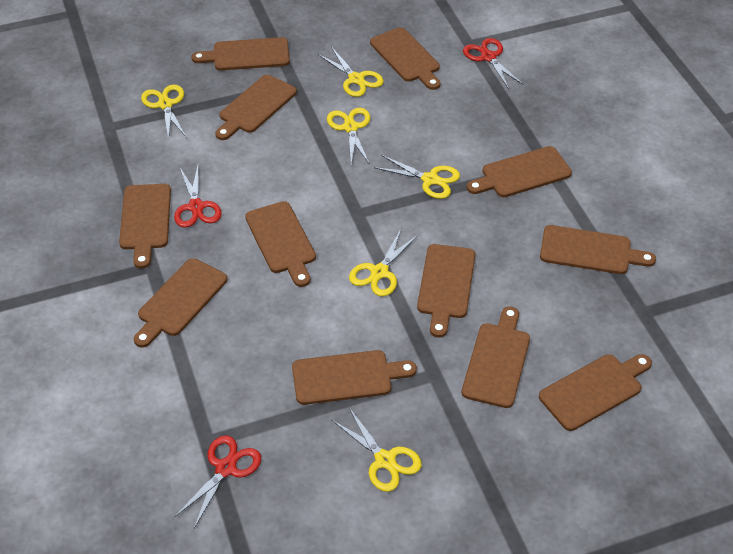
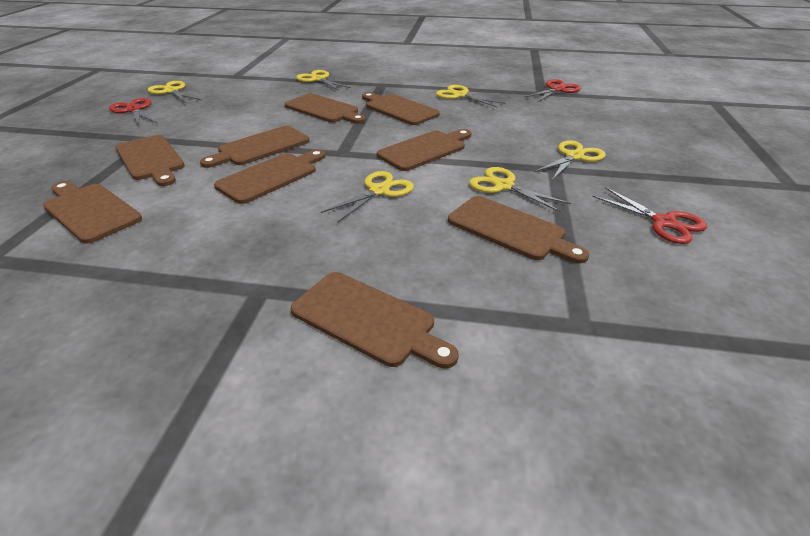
brown cutting board: [119,184,171,269] [134,258,227,347] [191,37,290,70] [215,75,297,140] [245,201,316,287] [292,350,417,405] [370,27,441,90] [417,244,475,337] [462,306,530,408] [467,146,572,197] [539,354,652,431] [540,225,656,274] = 12 -> [43,181,142,244] [115,135,185,186] [200,126,310,168] [214,149,326,204] [284,93,366,124] [291,272,459,368] [362,92,440,125] [377,129,471,171] [448,196,589,264] = 9

